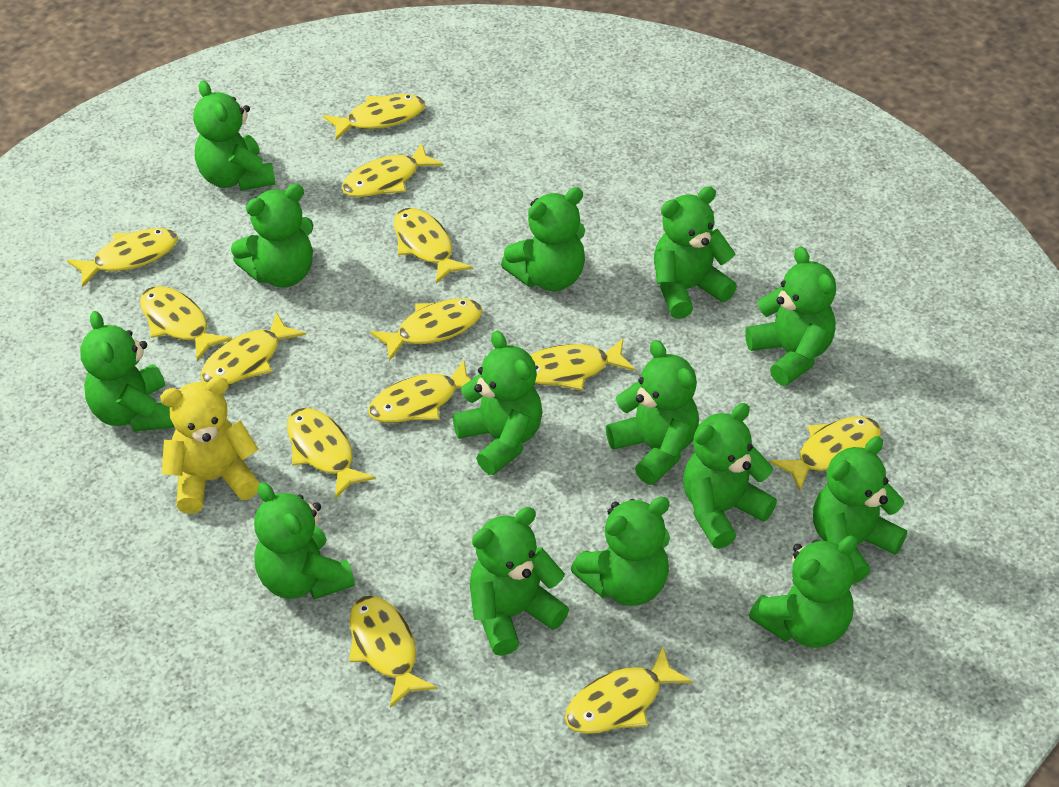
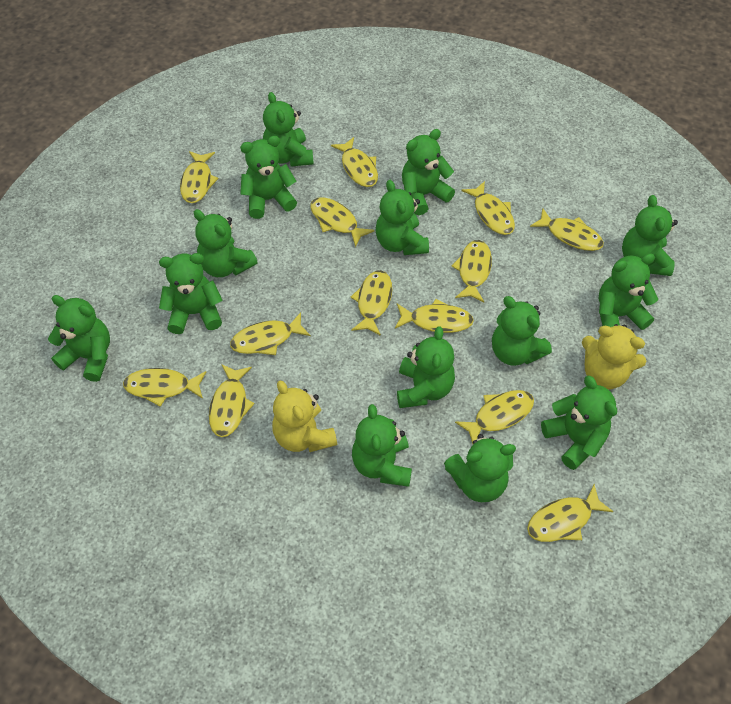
yellow teddy bear: [160,377,260,514] = 1 -> [272,380,337,452] [582,324,647,389] = 2

